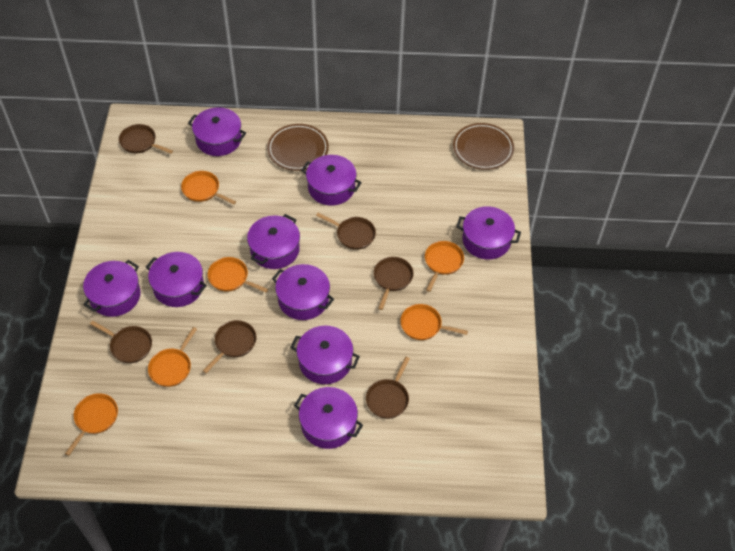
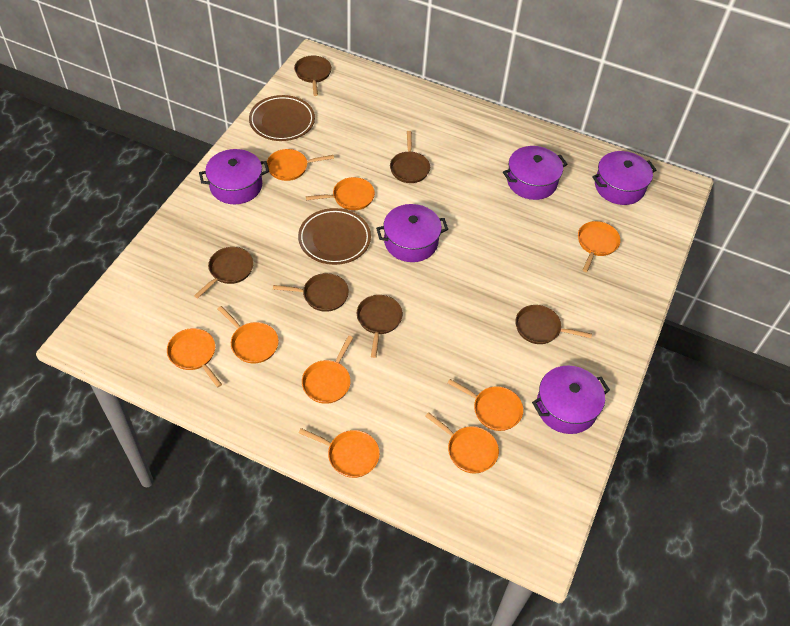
orange pan: [65,393,118,456] [148,327,197,387] [181,171,236,205] [208,257,268,293] [400,304,468,340] [425,241,464,292] = 6 -> [167,328,222,388] [218,306,279,364] [267,149,334,181] [299,428,380,478] [302,336,353,404] [306,177,375,210] [425,412,499,474] [447,379,523,431] [578,221,621,272] = 9
purple pot: [83,260,141,317] [146,252,207,307] [188,107,246,156] [247,214,300,269] [272,264,334,320] [290,326,360,384] [294,387,363,449] [301,155,362,206] [456,206,521,259] = 9 -> [199,149,269,204] [376,204,448,262] [503,146,567,200] [532,365,610,434] [592,151,656,205] = 5

